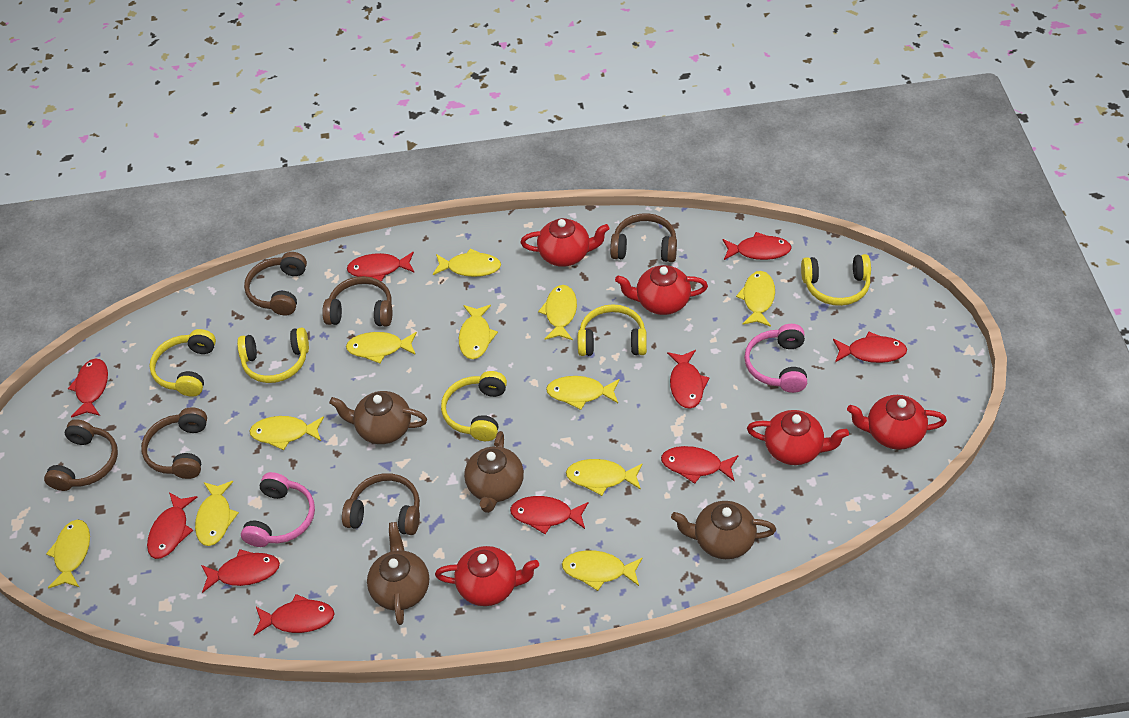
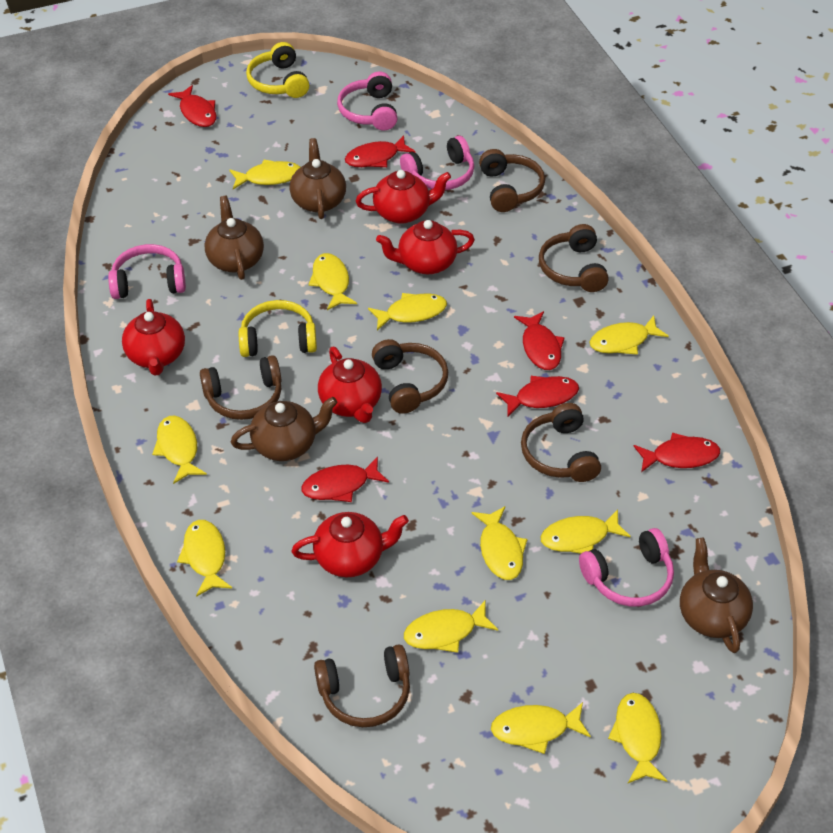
pink headphones: [241,472,315,547] [744,324,807,393] = 2 -> [108,244,186,299] [337,72,398,131] [400,136,474,190] [579,528,674,606] = 4
red fish: [68,359,108,418] [147,492,197,559] [201,549,280,593] [254,594,335,636] [347,252,415,282] [510,496,589,534] [661,446,738,484] [667,350,709,409] [723,232,792,260] [833,331,907,363] = 10 -> [168,85,217,127] [301,456,389,502] [345,135,416,167] [496,376,579,417] [514,311,565,370] [634,433,720,472] = 6
yellow headphones: [149,329,216,397] [237,328,309,383] [441,371,507,441] [578,304,647,356] [801,254,871,306] = 5 -> [238,300,317,357] [246,42,310,98] = 2

